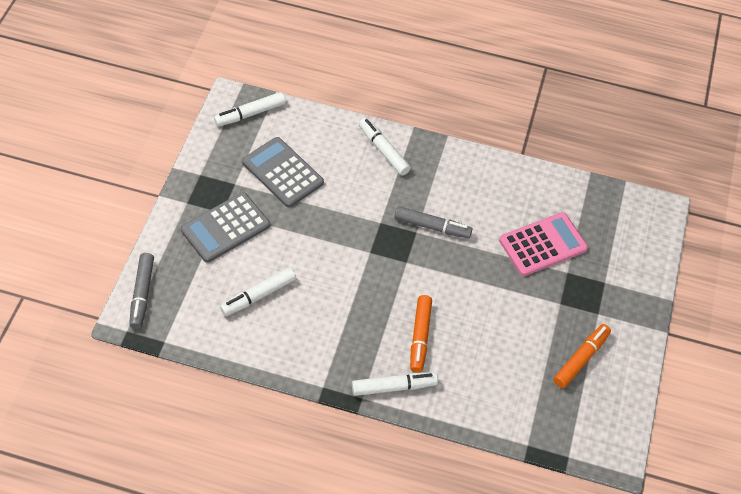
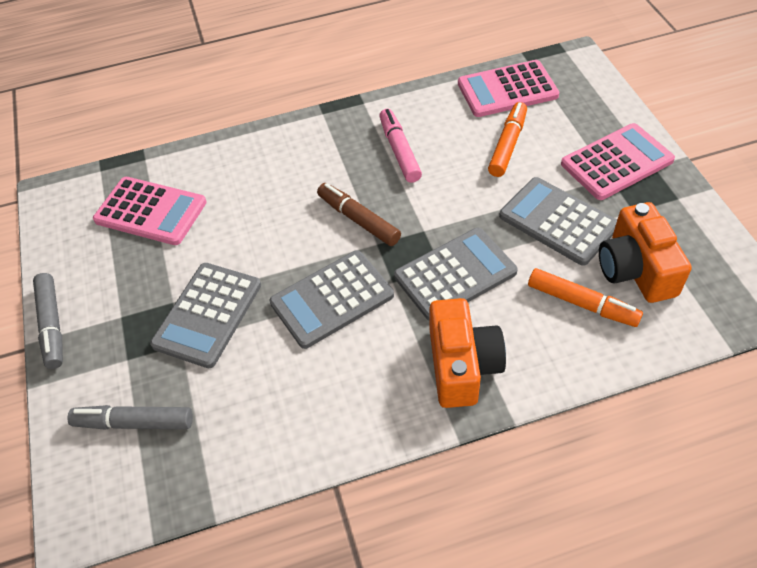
brown marker: none = 0 -> [317,183,401,246] = 1
grey calculator: [181,192,270,263] [242,137,324,208] = 2 -> [150,263,261,368] [269,250,394,349] [394,228,518,321] [499,177,617,266] = 4
orange camera: none = 0 -> [430,298,506,408] [599,202,692,303] = 2
pink calculator: [499,212,588,276] = 1 -> [93,177,207,245] [458,60,559,117] [561,123,675,200] = 3
pink marker: none = 0 -> [379,109,422,183] = 1
white marker: [214,92,286,127] [220,267,296,316] [352,372,438,396] [359,118,411,175] = 4 -> none = 0

